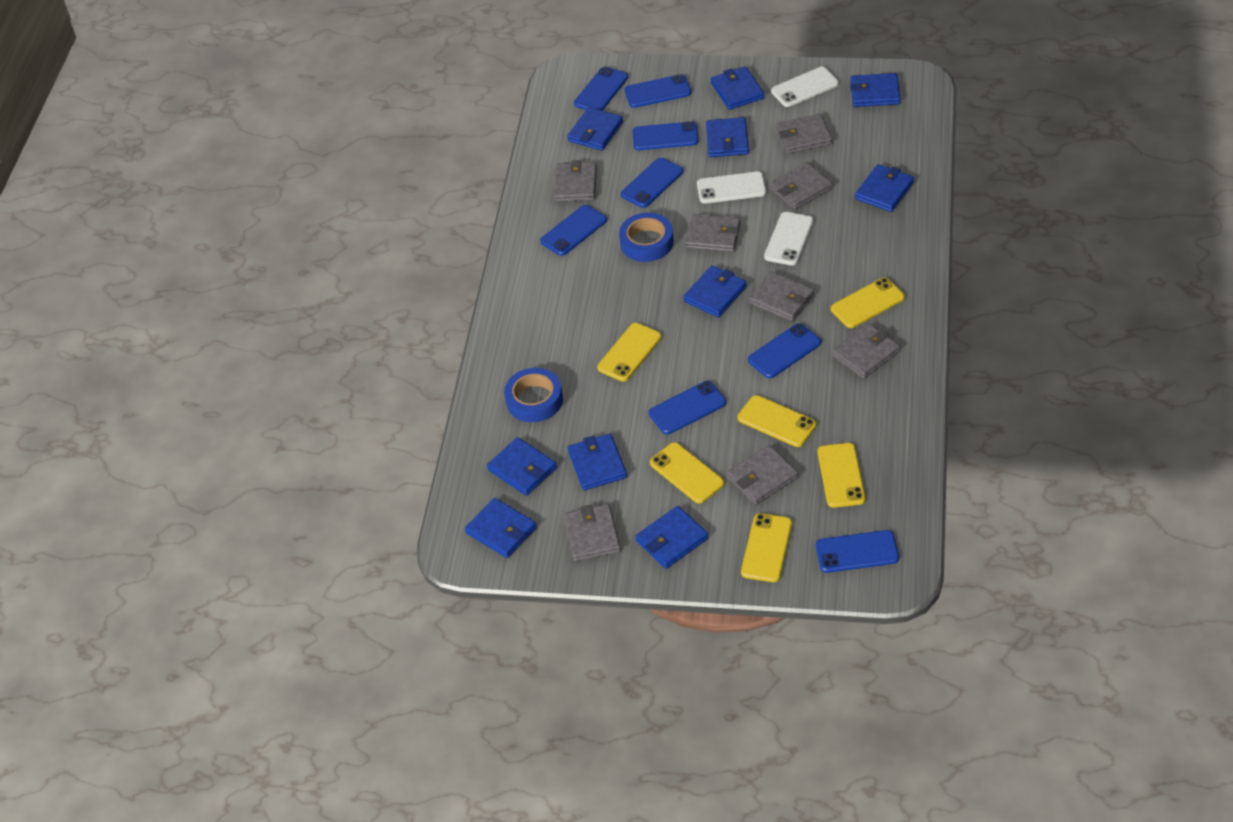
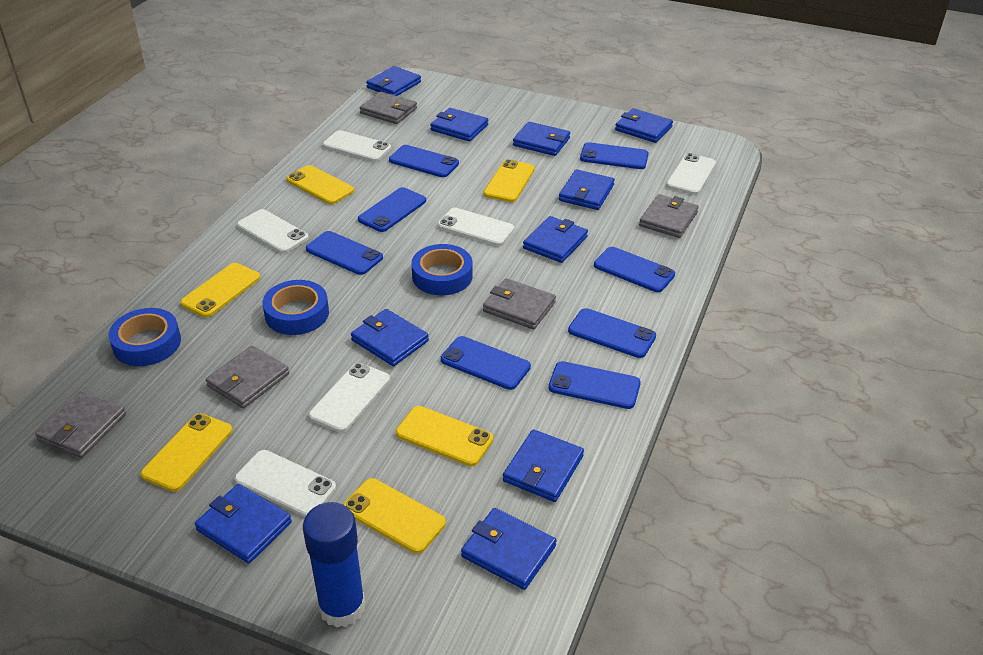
blue glue stick: none = 0 -> [303,502,365,628] = 1
blue tape: [504,368,563,422] [619,213,674,262] = 2 -> [108,308,181,366] [263,280,329,335] [411,244,473,295] = 3
grey wallet: [554,160,597,202] [564,504,621,562] [685,214,741,252] [727,445,798,505] [749,271,814,321] [770,162,832,210] [776,114,832,154] [832,323,900,379] = 8 -> [35,391,126,458] [206,346,289,409] [360,92,417,124] [483,278,556,329] [639,194,699,238] = 5
white phone: [697,171,766,204] [764,212,814,266] [771,67,839,107] = 3 -> [235,450,336,517] [237,209,309,253] [309,363,390,433] [323,130,391,162] [437,208,514,246] [666,153,716,195] = 6

